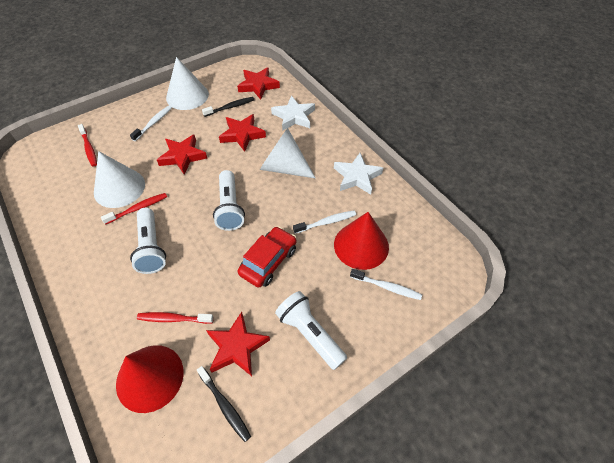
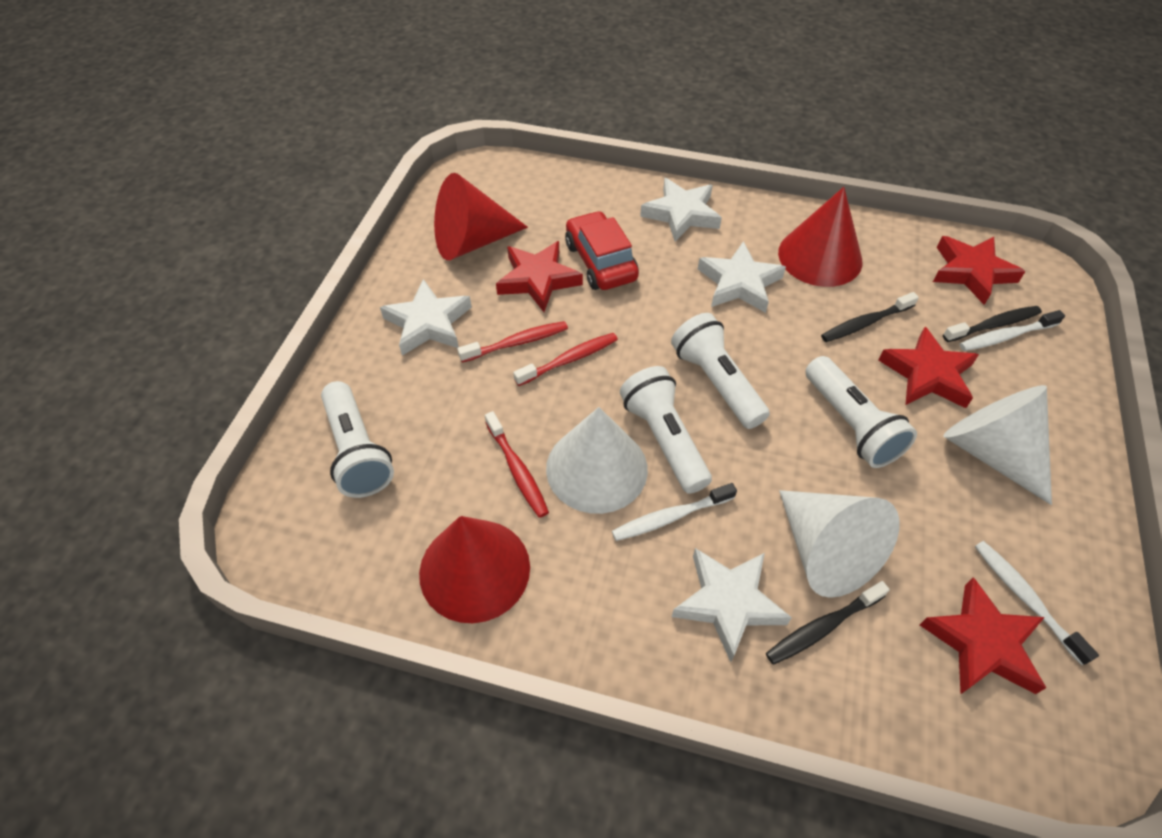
black toothbrush: [197,366,251,442] [202,97,254,117] = 2 -> [766,581,890,665] [821,292,919,342] [943,306,1042,342] = 3
red cone: [116,345,184,413] [334,212,389,270] = 2 -> [419,516,530,623] [434,173,528,260] [778,187,862,287] = 3
white flashlight: [130,208,166,274] [213,170,245,231] [275,291,347,370] = 3 -> [321,381,394,498] [620,366,712,494] [671,313,770,429] [805,356,917,468] = 4
white star: [271,95,315,131] [334,153,383,195] = 2 -> [380,279,472,356] [640,178,722,242] [672,548,792,662] [698,241,786,313] = 4

